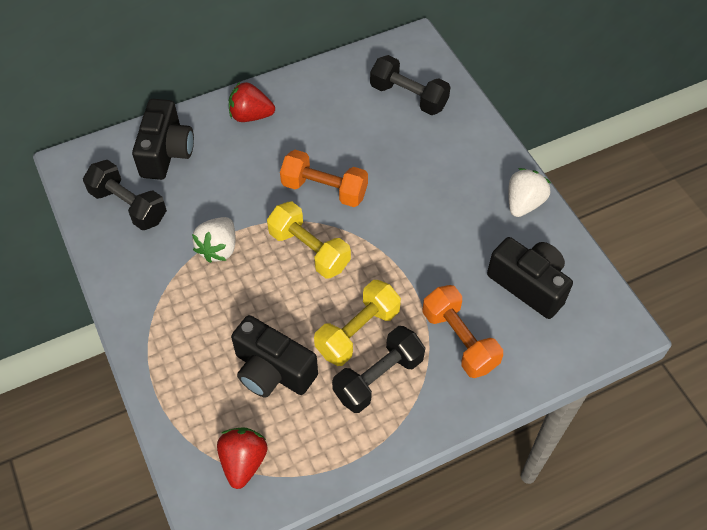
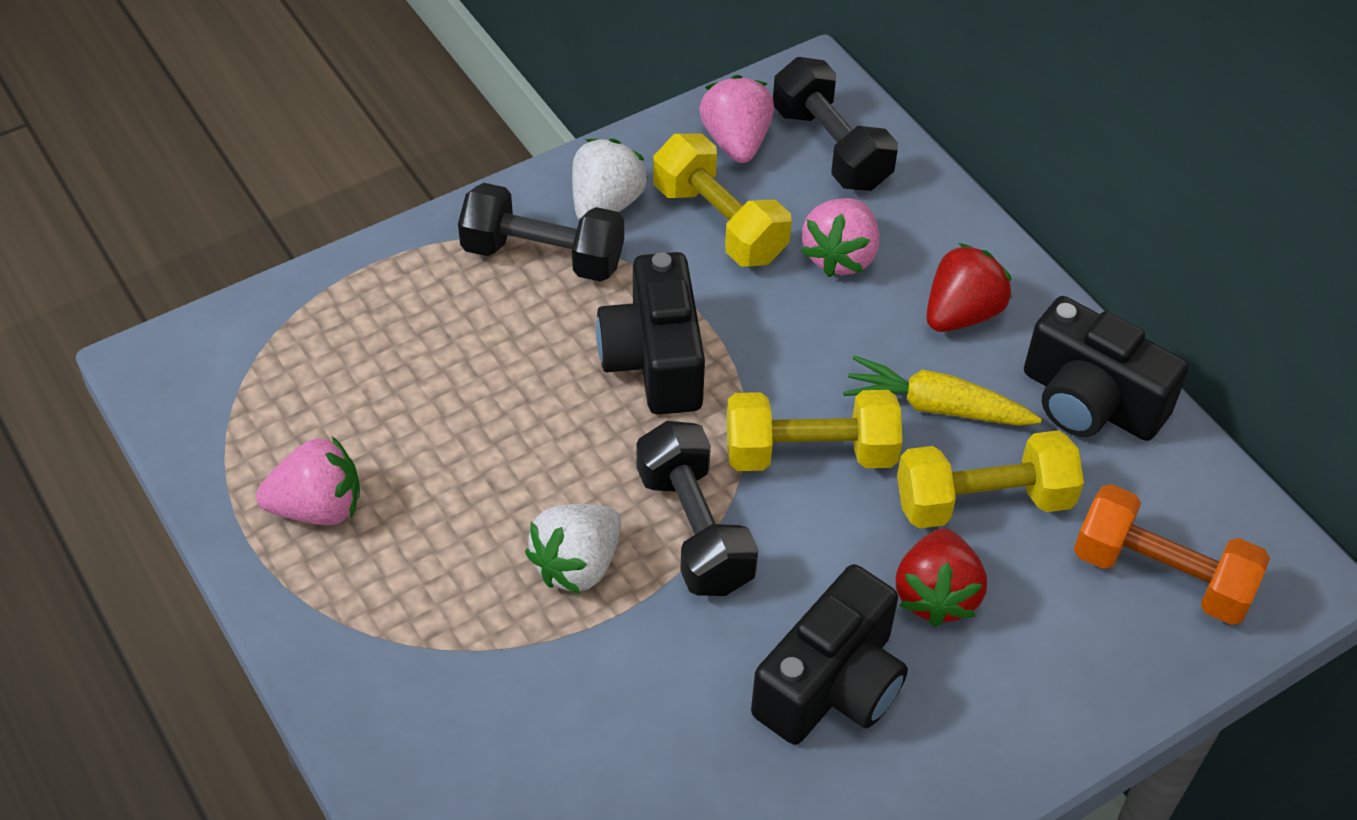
orange dumbbell: [280,150,368,207] [422,285,503,378] = 2 -> [1074,484,1270,625] = 1
pink strawberry: none = 0 -> [256,436,360,525] [699,75,774,163] [801,198,879,277] = 3
yellow carrot: none = 0 -> [843,355,1042,426] = 1
yellow dumbbell: [267,201,351,278] [314,280,401,366] = 2 -> [653,134,792,267] [727,390,902,471] [897,430,1084,529] = 3

